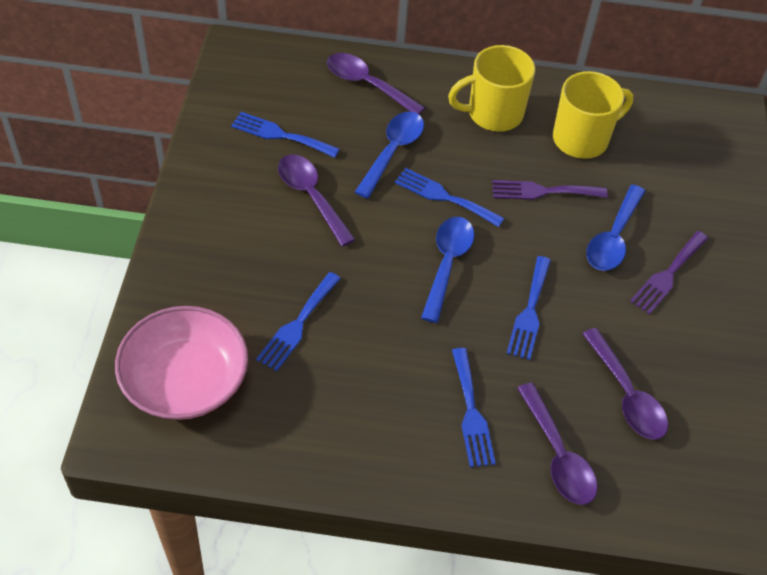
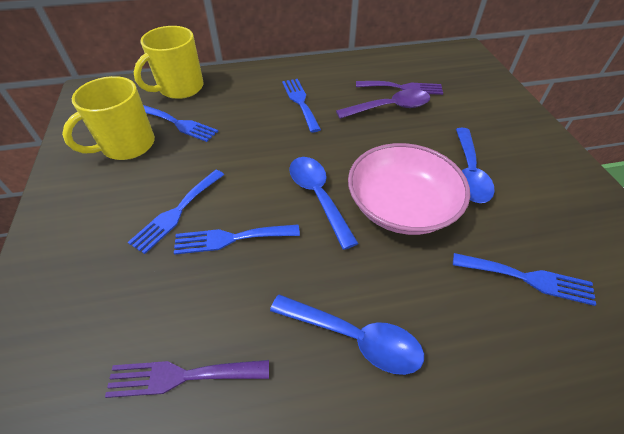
purple spoon: [278,154,356,247] [327,53,425,115] [517,383,597,505] [582,328,668,440] = 4 -> [336,89,430,119] = 1

